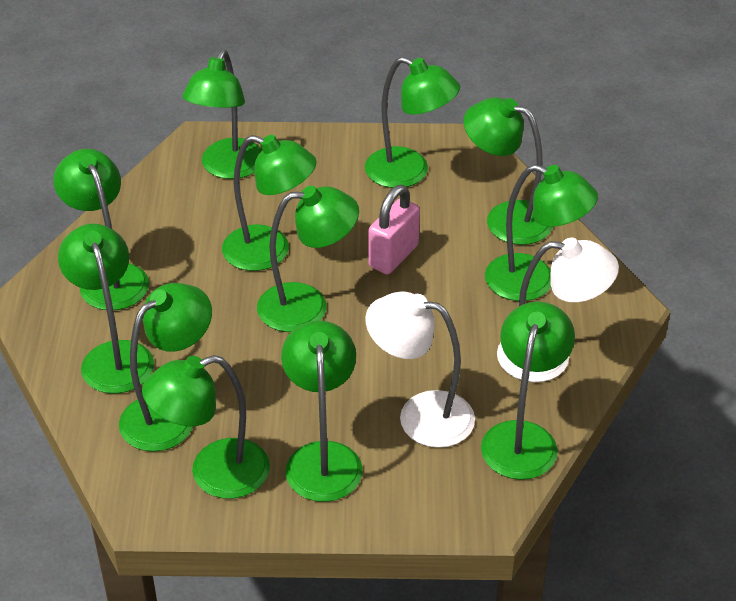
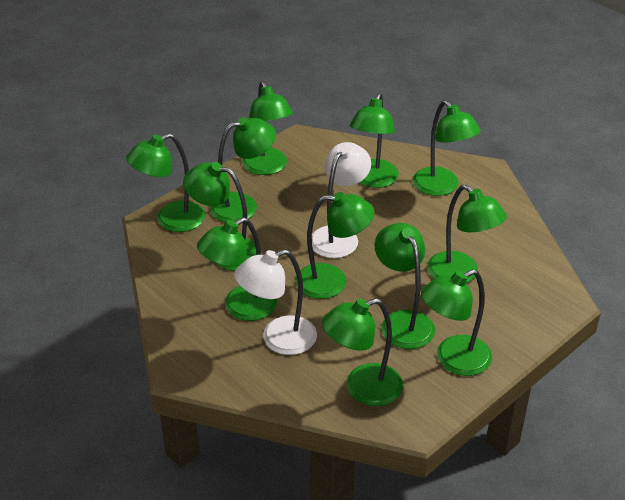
pink padlock: [369,185,420,274] = 1 -> none = 0

